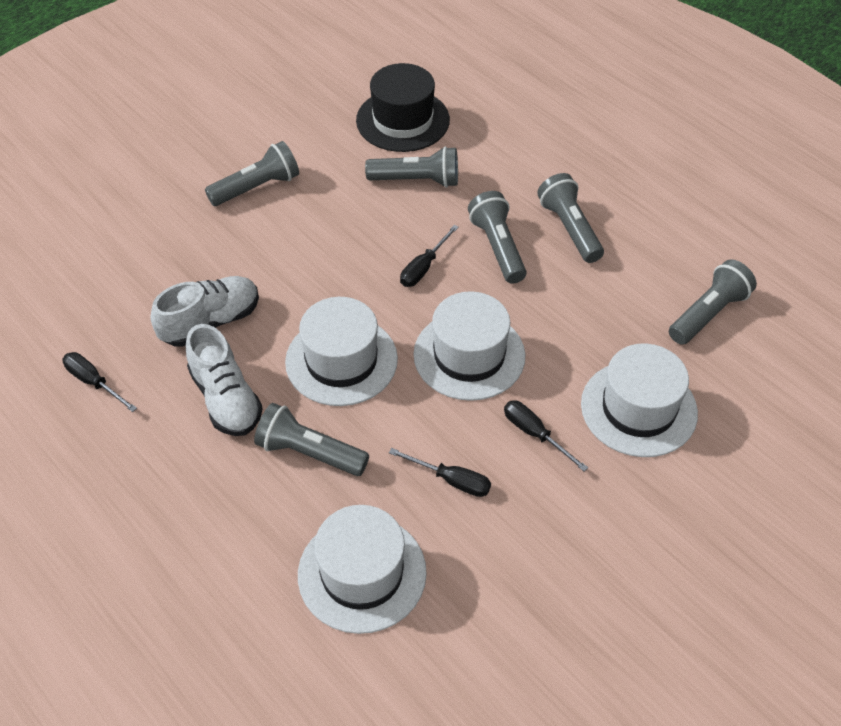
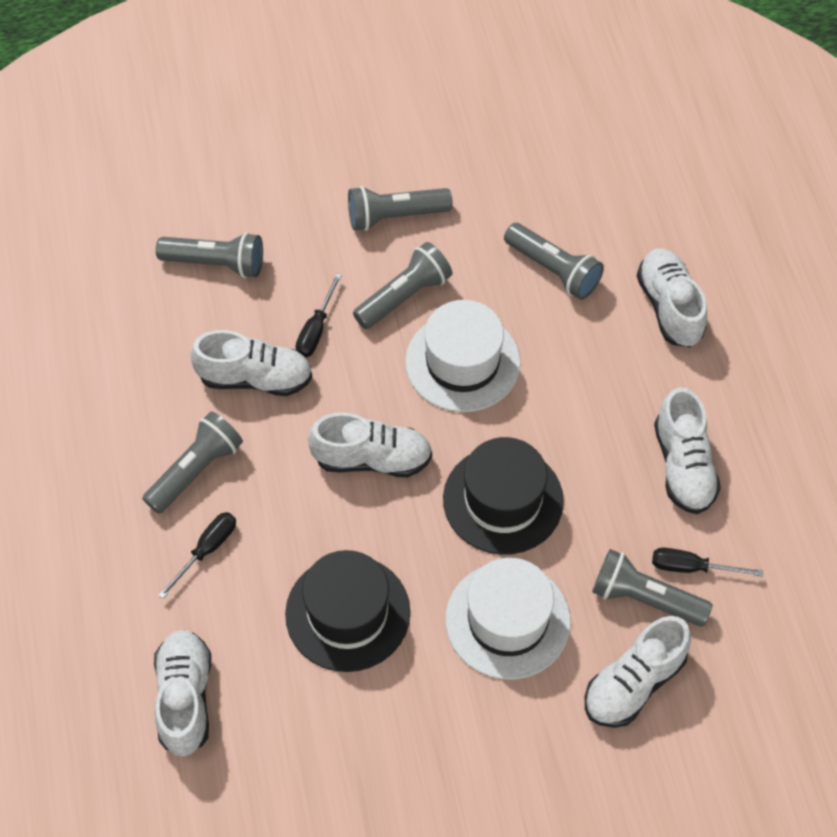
black hat: [356,63,450,152] = 1 -> [285,550,410,672] [443,437,564,555] = 2
black screwdriver: [63,352,137,412] [389,448,491,497] [400,225,459,287] [504,401,588,472] = 4 -> [158,512,236,599] [296,273,342,357] [652,548,763,577] = 3
white hat: [285,297,398,406] [298,505,427,634] [413,291,525,401] [581,344,698,457] = 4 -> [405,300,521,412] [446,558,571,679] = 2
white shoe: [151,276,259,347] [186,324,263,436] = 2 -> [154,630,211,757] [190,330,312,396] [308,413,432,477] [585,616,691,728] [637,248,707,347] [654,387,721,514] = 6

